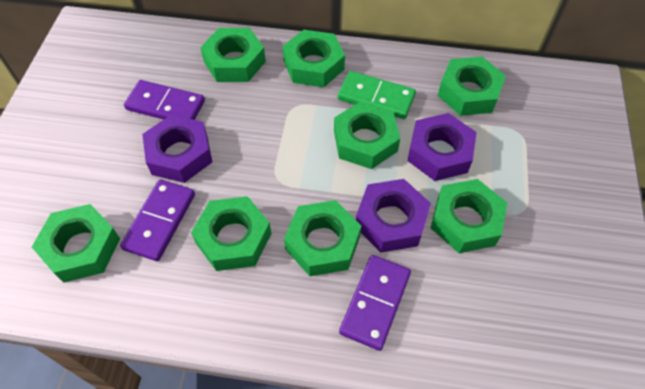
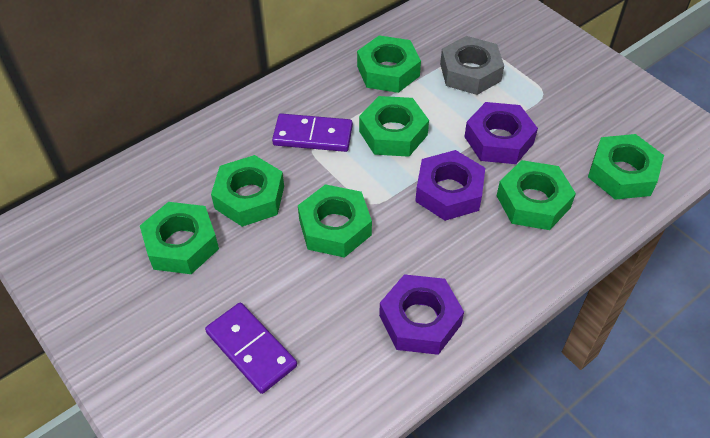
green domino: [338,71,416,119] = 1 -> none = 0
green nut: [32,204,120,283] [191,196,271,271] [200,28,266,82] [282,30,345,87] [284,200,361,276] [334,101,400,169] [431,179,507,253] [438,57,506,116] = 8 -> [140,202,219,274] [211,155,284,227] [298,184,372,258] [357,35,421,93] [359,96,429,157] [497,160,576,230] [588,134,664,200] = 7
grey nut: none = 0 -> [440,36,504,95] = 1
purple domino: [120,179,195,261] [124,80,205,120] [339,255,411,351] = 3 -> [205,303,297,394] [272,113,353,152] = 2

